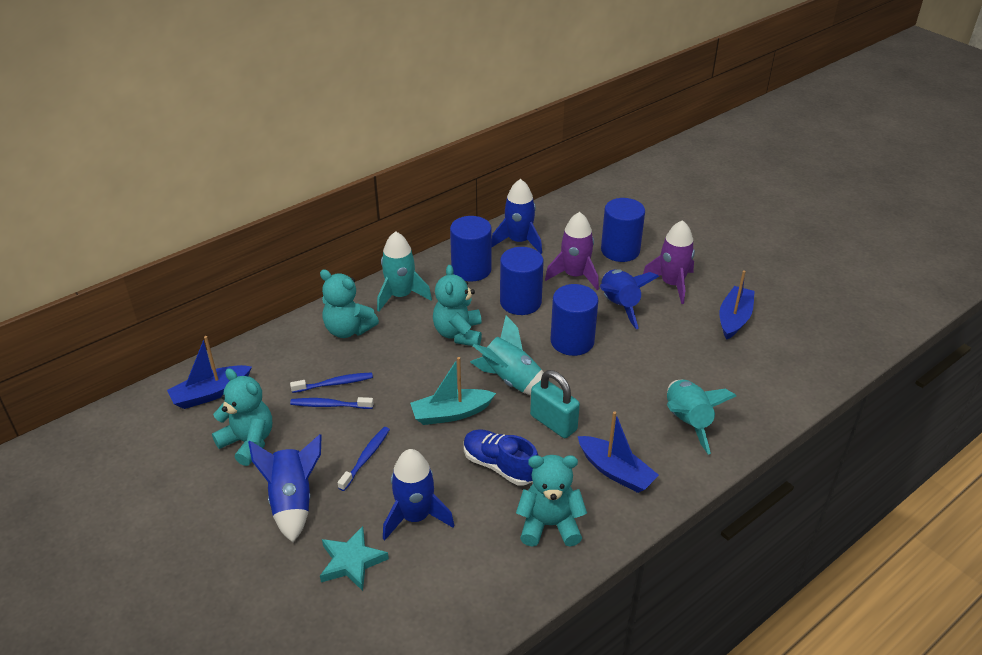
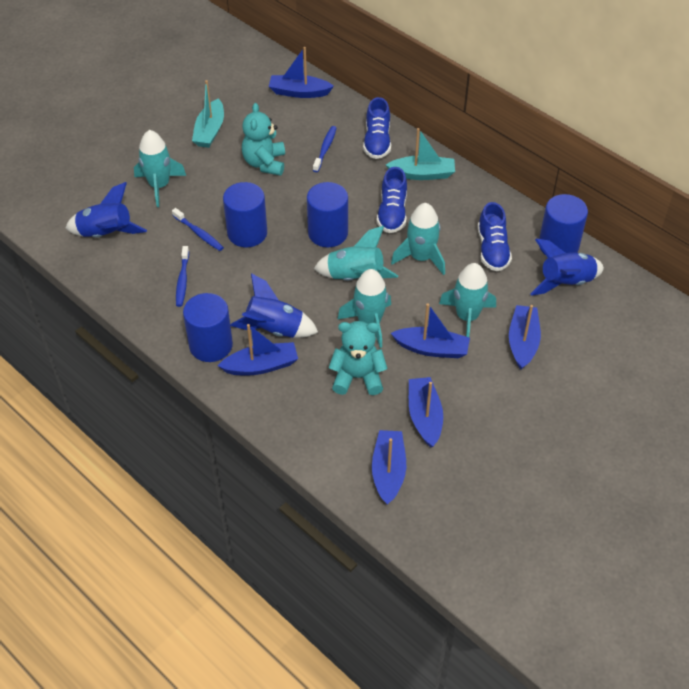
blue boat: [167,336,252,409] [578,411,659,493] [720,270,755,340] = 3 -> [218,324,298,376] [269,47,334,98] [372,430,406,505] [391,303,470,358] [409,377,443,447] [509,305,541,370] = 6
blue rocket: [248,434,322,542] [383,449,454,540] [492,179,542,254] [599,269,659,329] = 4 -> [66,182,147,238] [230,273,318,338] [531,238,604,296] = 3
blue shoe: [464,429,539,485] = 1 -> [363,97,391,159] [377,167,407,233] [478,202,512,271] = 3
purple rocket: [545,212,599,290] [643,220,695,304] = 2 -> none = 0
turquoise boat: [410,357,496,425] = 1 -> [192,80,224,148] [386,128,455,180] = 2
turquoise padlock: [530,370,580,438] = 1 -> none = 0
turquoise rocket: [377,231,432,312] [470,315,544,395] [667,380,736,454] = 3 -> [134,130,186,207] [314,226,398,281] [337,269,391,348] [391,203,445,275] [439,263,496,337] = 5
turquoise star: [320,526,389,591] = 1 -> none = 0
turquoise teddy bear: [212,368,272,466] [320,269,379,338] [433,265,482,346] [516,455,587,547] = 4 -> [242,103,285,176] [329,321,388,395] = 2

